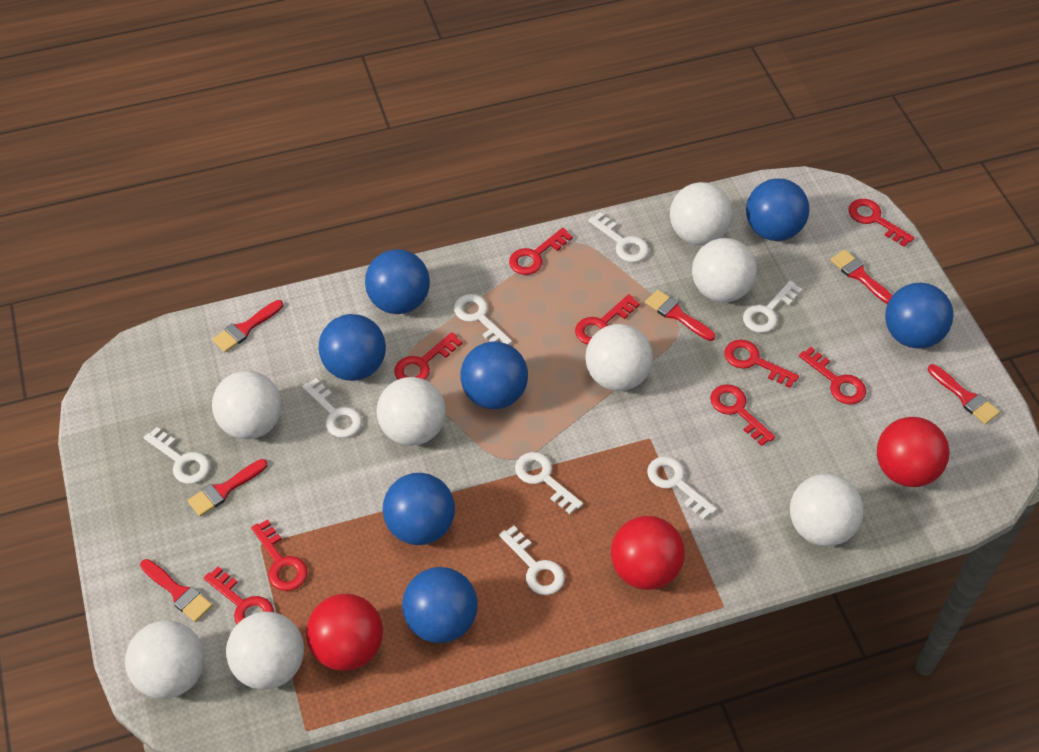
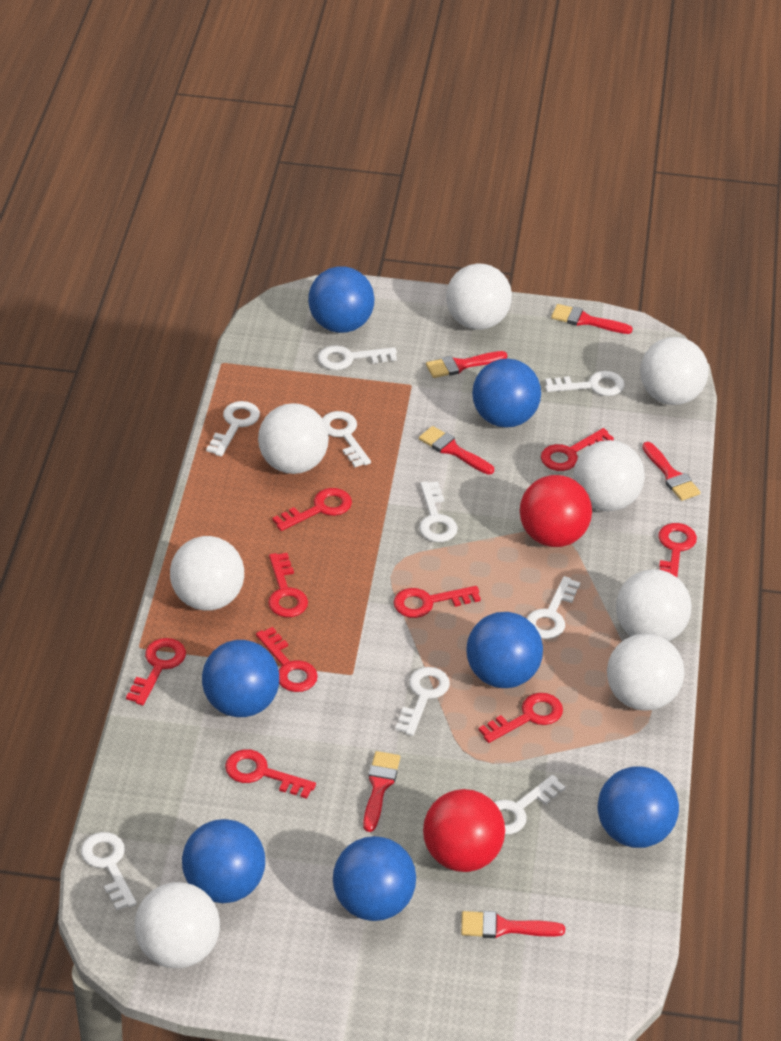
red ball: [306,594,383,671] [611,516,685,590] [877,417,949,487] = 3 -> [423,789,505,872] [520,475,592,547] = 2
white key: [144,427,210,484] [302,378,362,438] [454,294,512,345] [499,526,565,595] [515,452,583,514] [588,213,649,262] [647,456,717,520] [743,281,802,333] = 8 -> [81,832,137,910] [206,401,260,457] [318,345,397,370] [322,411,371,467] [395,667,450,736] [419,481,458,542] [494,775,565,835] [526,576,580,639] [545,371,625,396] = 9

